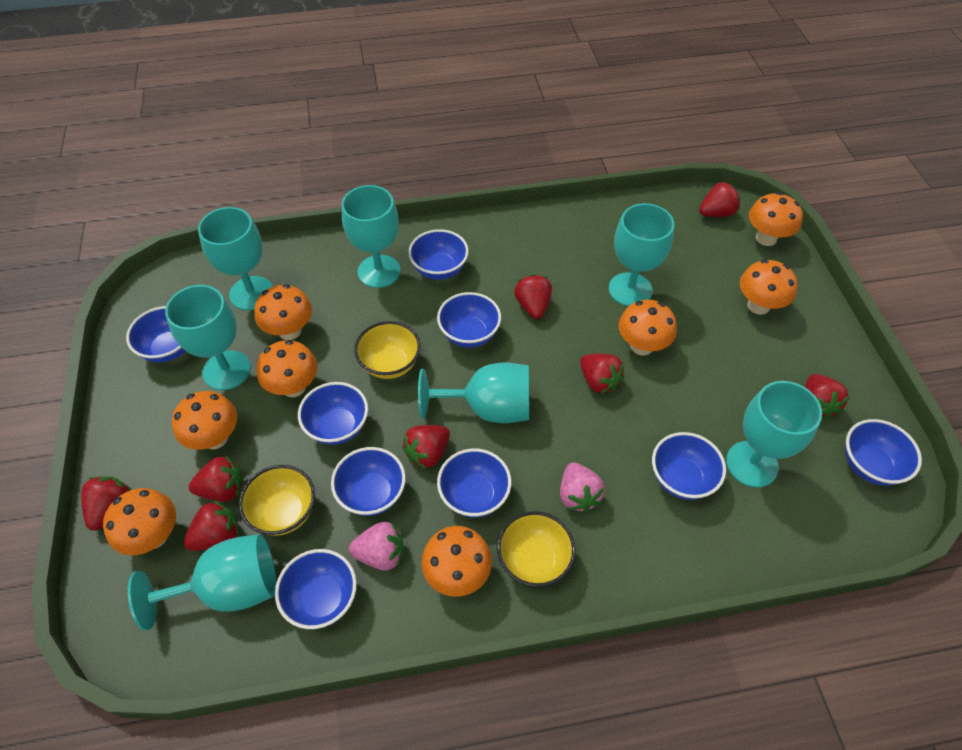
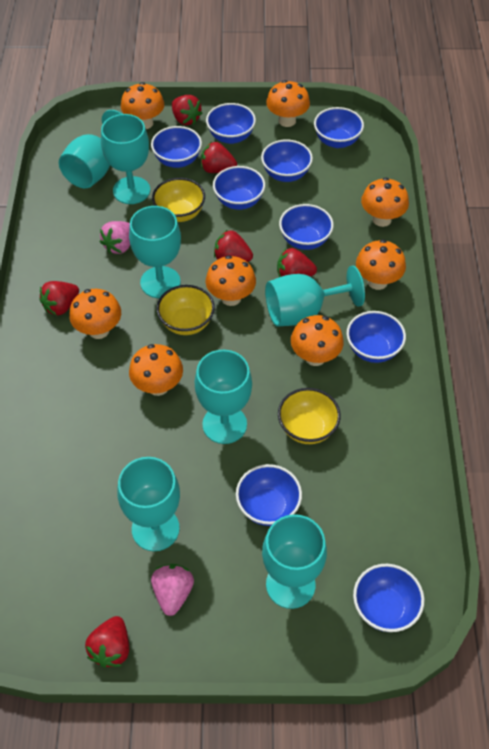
red strawberry: [81,476,132,531] [184,500,239,551] [189,456,243,502] [402,425,450,469] [514,274,552,319] [580,354,624,394] [699,182,740,217] [805,374,849,419] = 8 -> [39,281,79,316] [85,616,129,668] [172,95,202,125] [201,142,237,173] [214,230,253,262] [277,248,317,277] = 6

